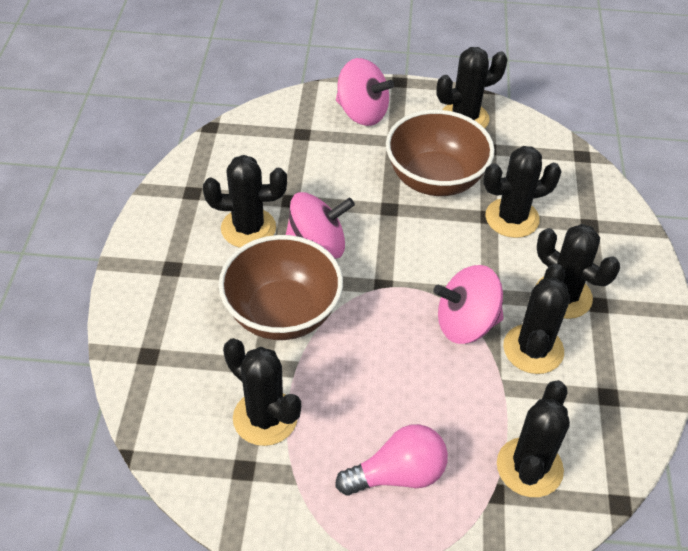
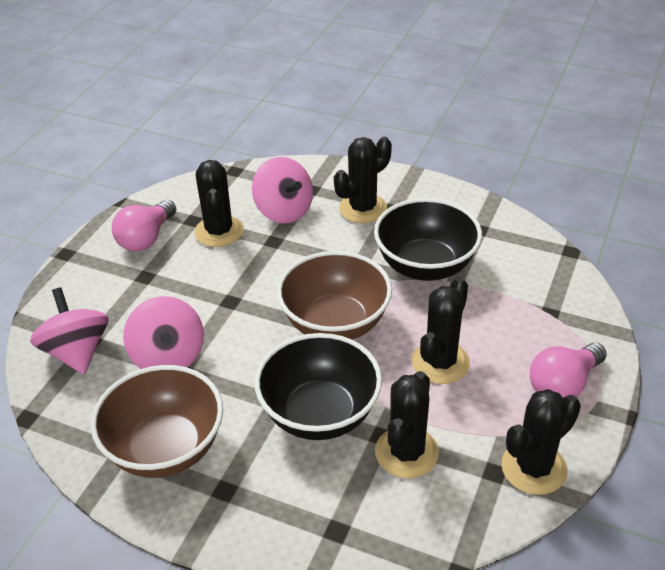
black bowl: none = 0 -> [255,333,382,440] [374,198,482,281] = 2
black cactus: [203,155,287,248] [223,338,301,446] [436,47,508,128] [483,146,562,238] [497,380,570,497] [503,264,570,374] [536,224,620,319] = 7 -> [194,160,244,247] [334,137,392,223] [375,371,439,478] [412,277,470,384] [501,389,581,495] = 5
pink light bulb: [335,424,448,496] = 1 -> [112,200,176,251] [530,343,607,398] = 2

